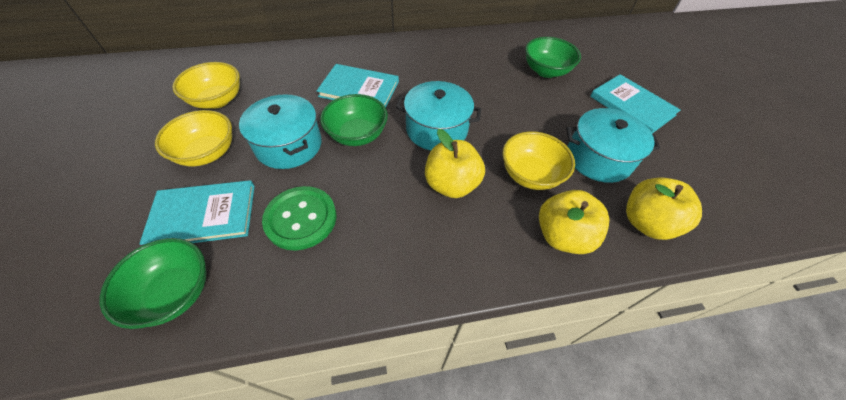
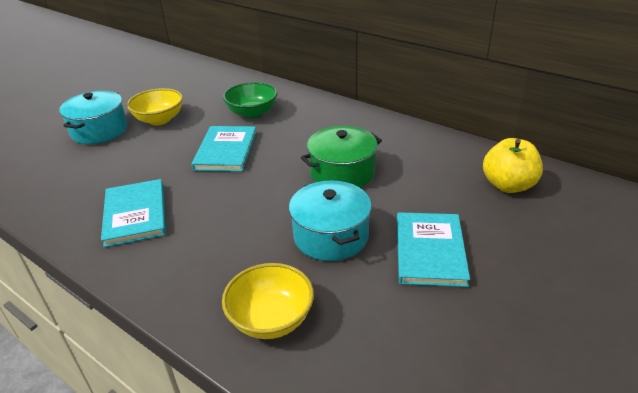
green bowl: [100,238,206,329] [320,94,388,146] [525,37,581,78] = 3 -> [223,82,277,119] = 1
green button: [262,186,336,250] = 1 -> none = 0
green pot: none = 0 -> [301,126,382,188] = 1
turquoise pot: [239,94,322,169] [396,81,481,150] [566,108,660,183] = 3 -> [59,91,128,144] [289,181,372,261] = 2
yellow apple: [425,129,485,198] [539,190,610,254] [626,178,702,240] = 3 -> [483,138,543,193] = 1
yellow bowl: [155,110,232,166] [172,62,240,109] [502,131,575,190] = 3 -> [127,88,183,125] [222,263,314,339] = 2

